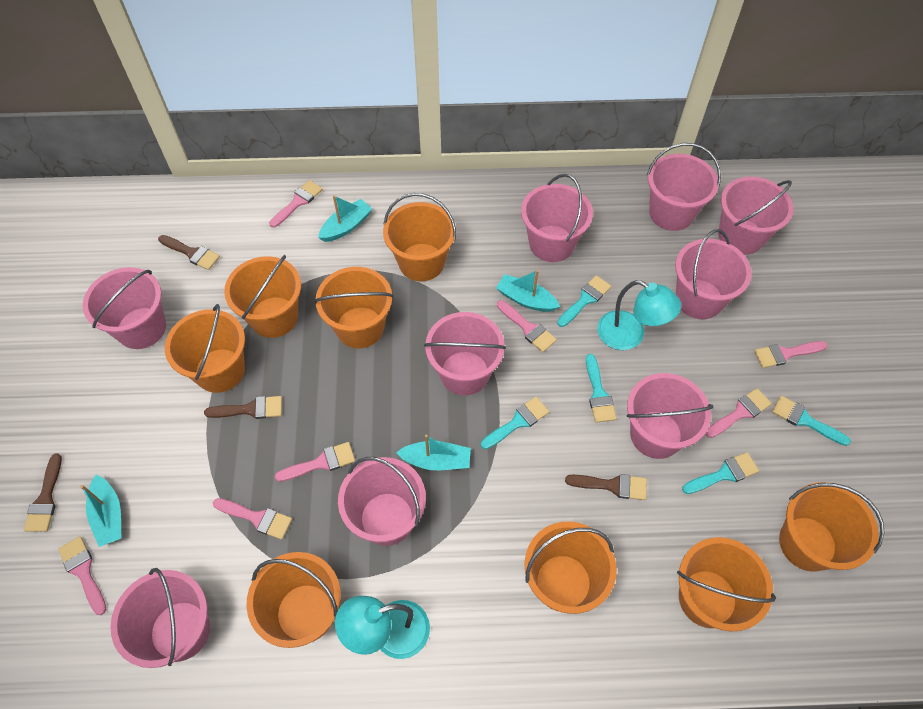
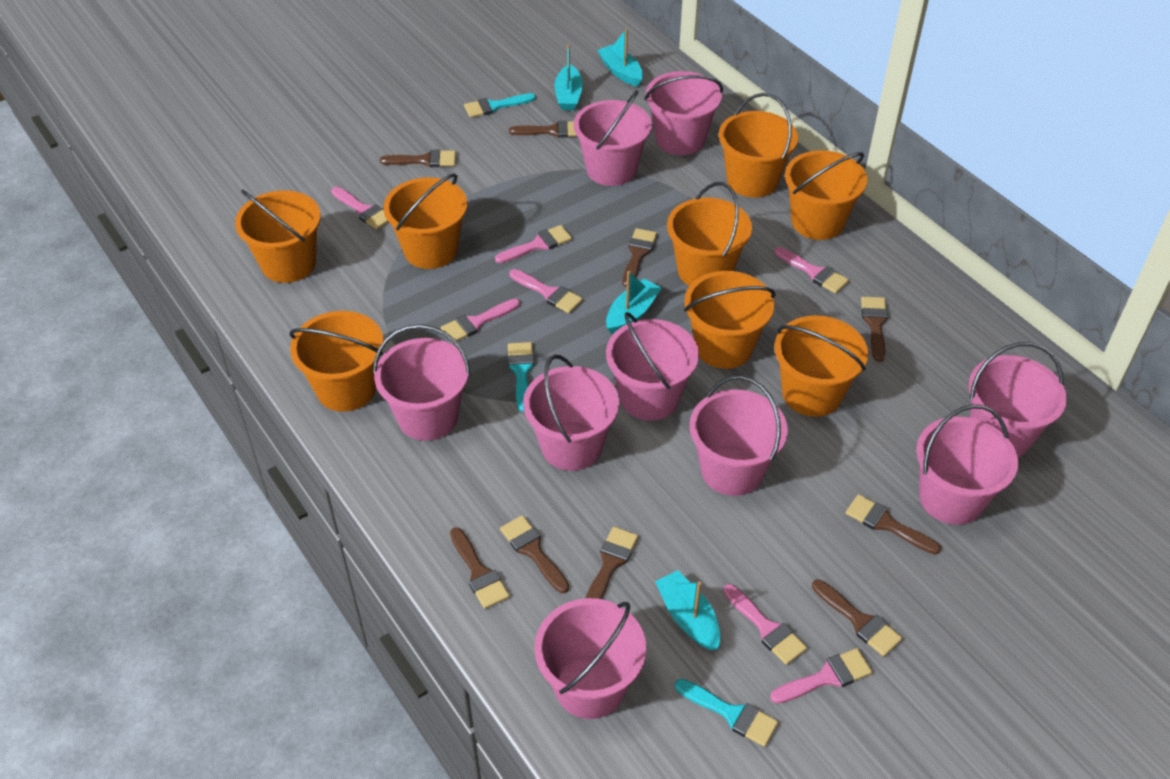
brown brush: [24,454,62,532] [158,235,220,270] [204,396,282,419] [565,474,647,500] = 4 -> [380,150,456,167] [450,527,510,609] [500,515,569,593] [509,120,578,138] [585,527,638,599] [622,228,657,287] [812,579,902,657] [846,494,941,554] [861,296,888,362] = 9
turquoise brush: [481,397,549,449] [557,275,611,327] [586,354,617,423] [682,452,759,494] [772,396,851,446] = 5 -> [464,93,536,118] [508,342,534,412] [675,679,779,747] = 3
turquoise lamp: [335,596,430,659] [597,280,681,350] = 2 -> none = 0

